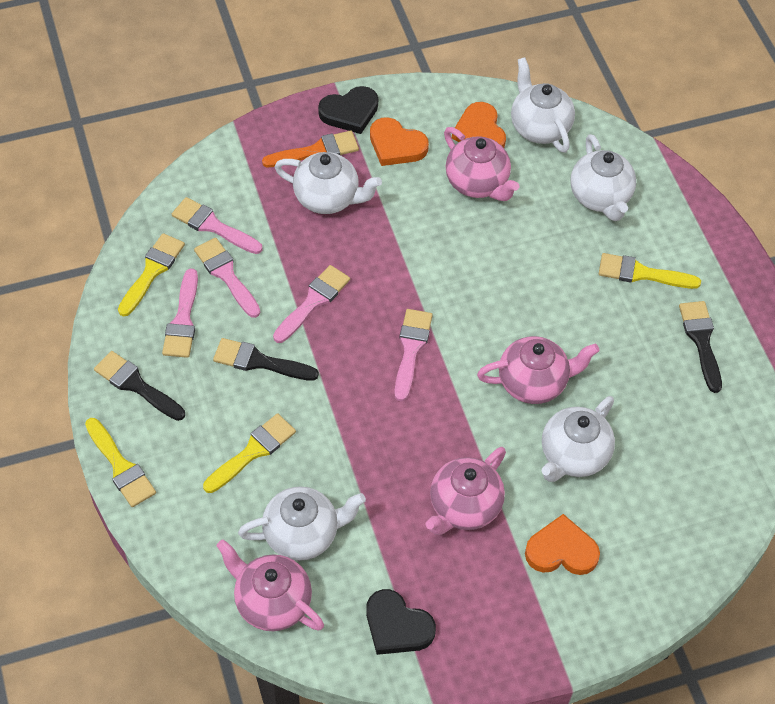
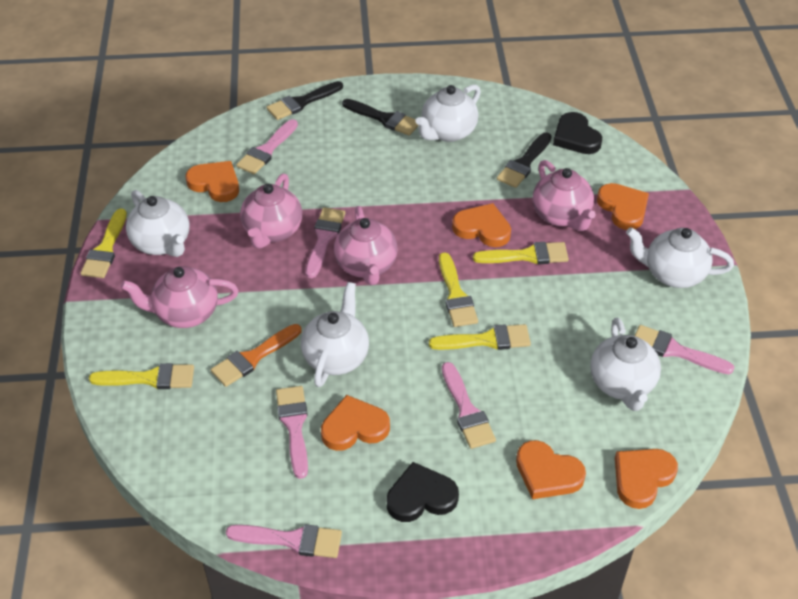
orange heart: [370,117,429,166] [452,102,506,148] [525,514,600,575] = 3 -> [186,161,239,202] [321,395,390,451] [452,203,511,247] [516,440,586,499] [597,183,649,230] [615,449,678,509] = 6
pink brush: [162,269,198,358] [172,197,263,254] [194,238,260,318] [273,265,350,343] [395,309,433,401] = 5 -> [226,524,342,558] [236,119,298,174] [276,386,308,479] [306,207,345,278] [442,362,496,449] [635,325,735,374] = 6
yellow brush: [85,418,156,507] [118,233,185,317] [203,413,296,493] [599,253,701,289] = 4 -> [81,208,127,278] [89,363,194,389] [429,324,531,350] [439,252,478,327] [473,242,569,264] = 5

